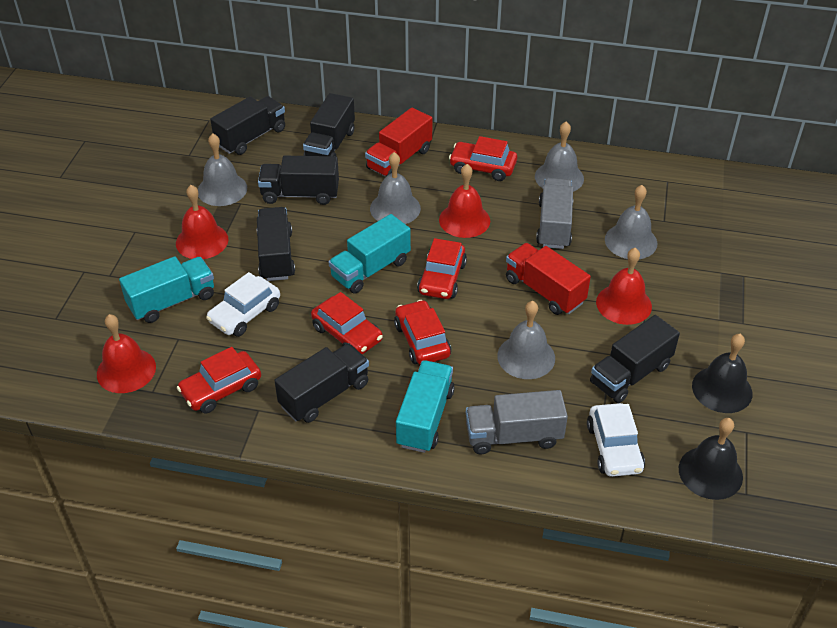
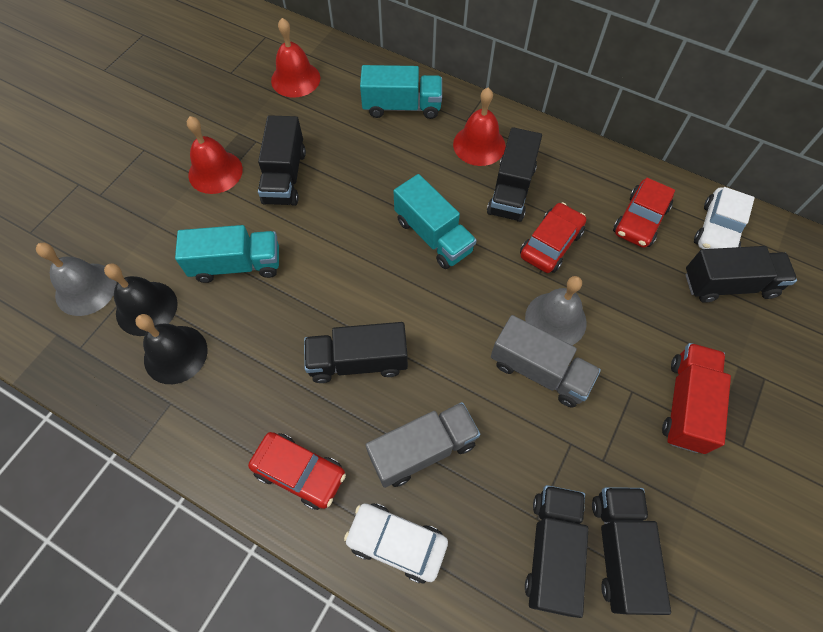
grey bell: [198,133,247,206] [370,152,421,224] [497,301,555,379] [535,121,584,192] [605,185,657,259] = 5 -> [36,243,116,316] [525,276,587,345] = 2
red bell: [97,314,156,393] [176,185,229,259] [439,164,490,238] [596,248,652,325] = 4 -> [187,116,243,194] [271,18,320,97] [453,88,506,166] = 3
red car: [177,347,261,414] [311,292,383,355] [394,300,451,364] [417,238,467,299] [449,136,517,181] = 5 -> [248,432,346,510] [520,202,586,273] [613,178,675,248] = 3
red truck: [365,108,433,176] [506,243,591,315] = 2 -> [662,343,731,454] = 1

